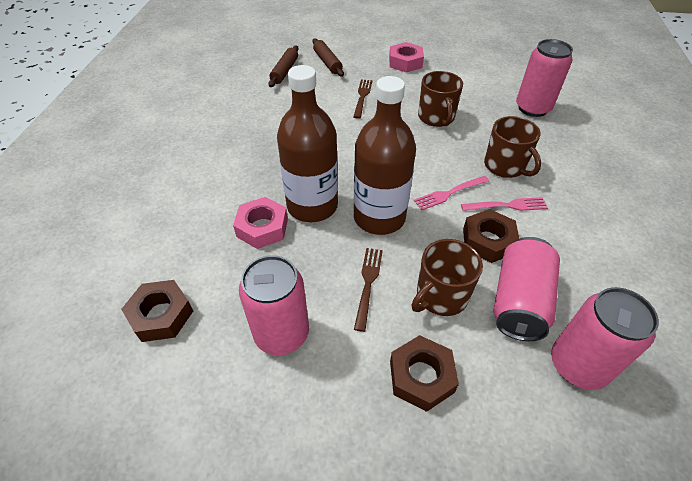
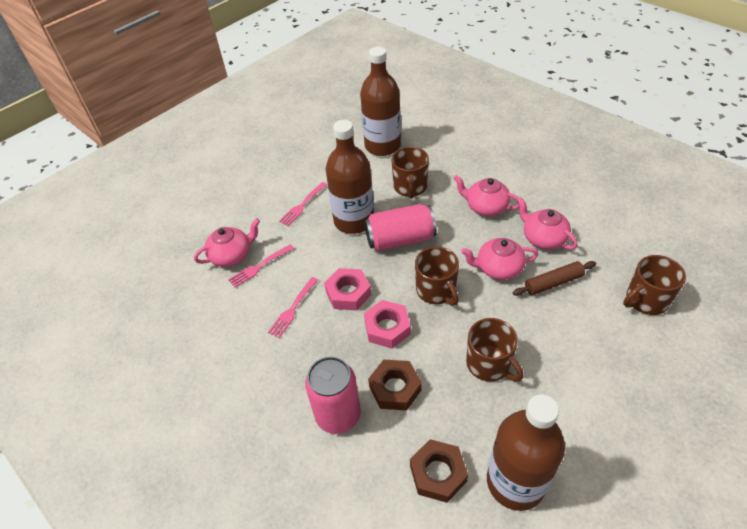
brown bottle: [277,65,338,222] [354,76,416,235] = 2 -> [326,120,374,234] [360,47,401,156] [487,394,565,511] = 3
brown fork: [353,79,372,119] [354,248,383,332] = 2 -> none = 0
brown mug: [412,239,483,316] [418,71,463,127] [484,116,541,178] = 3 -> [391,147,429,198] [415,247,459,306] [466,318,524,382] [623,255,686,315] = 4
brown nut: [121,280,193,342] [390,335,459,412] [463,209,519,263] = 3 -> [368,360,422,411] [410,439,468,503] = 2
brown rolling pin: [268,46,299,87] [312,38,344,77] = 2 -> [513,261,596,296] = 1
pink can: [239,255,309,355] [494,237,560,341] [516,39,573,117] [551,287,659,390] = 4 -> [305,356,361,434] [364,204,437,251] = 2
pink fork: [414,176,489,210] [461,197,548,211] = 2 -> [228,244,294,288] [268,277,318,338] [279,182,327,226] = 3
pink teapot: none = 0 -> [194,218,260,267] [453,175,519,216] [461,238,538,280] [517,197,577,250] = 4

